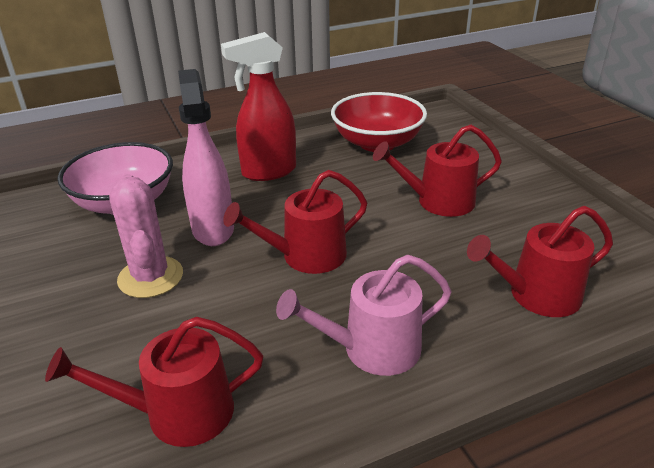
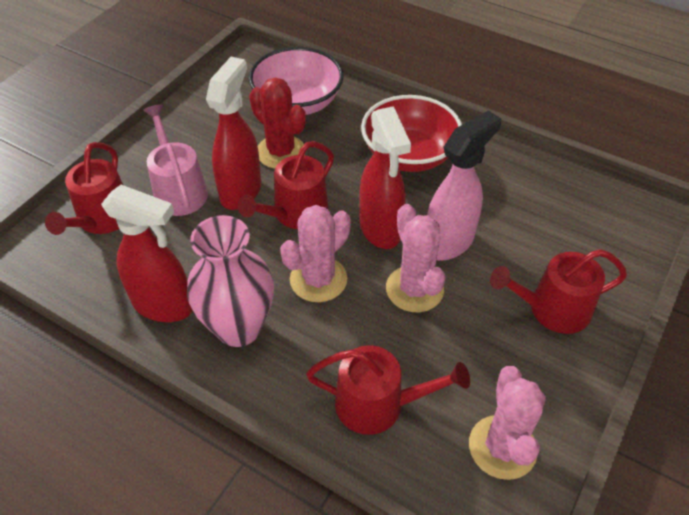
pink cactus: [109,174,183,298] = 1 -> [280,205,351,302] [386,204,446,312] [469,366,546,480] = 3
pink vase: none = 0 -> [187,215,274,347] = 1
red cactus: none = 0 -> [249,77,306,168] = 1
red spray bottle: [221,32,296,181] = 1 -> [101,185,192,322] [206,57,261,210] [359,106,411,249] = 3

